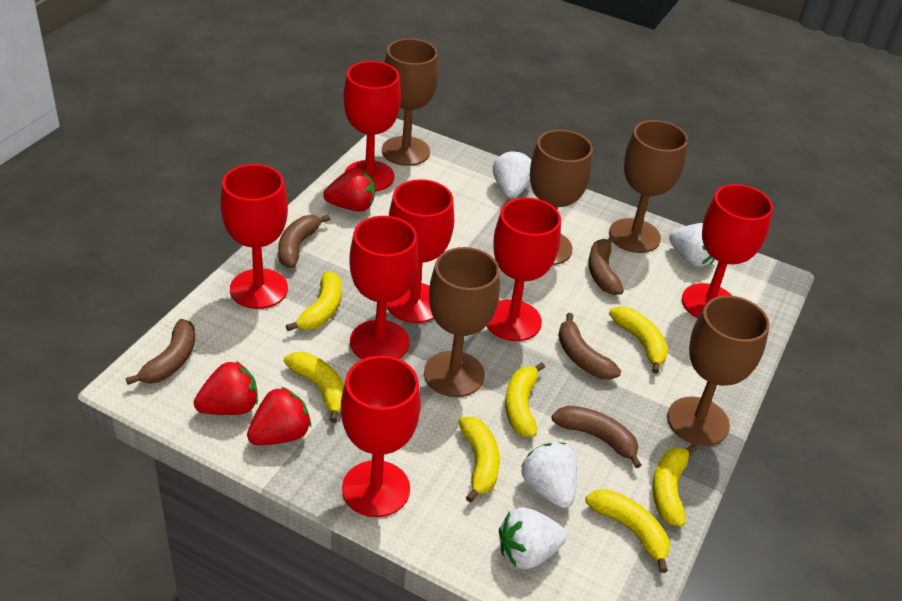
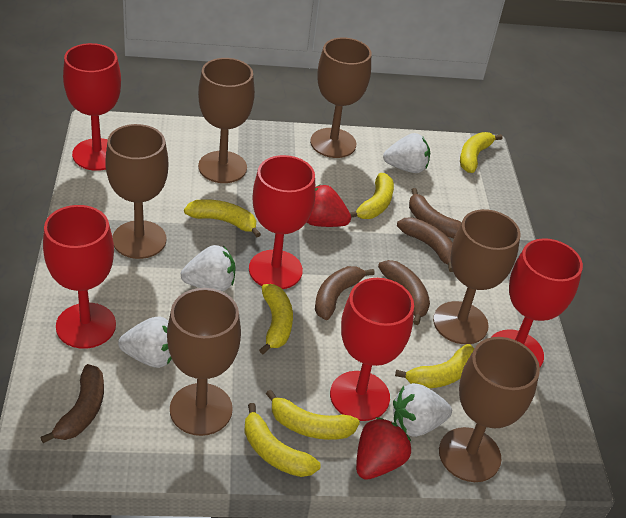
brown goblet: [382,39,439,166] [424,247,500,397] [530,130,593,265] [609,120,688,253] [667,295,770,446] = 5 -> [105,124,168,259] [167,288,241,436] [198,58,255,183] [310,38,371,158] [433,209,521,344] [439,337,540,482] = 6
red goblet: [221,164,288,309] [341,356,421,517] [343,61,401,192] [349,216,419,359] [387,179,454,323] [487,197,561,341] [682,184,773,318] = 7 -> [43,205,116,349] [63,43,121,171] [249,155,315,289] [330,278,414,421] [492,238,583,367] = 5
red strawberry: [194,361,258,415] [247,387,311,445] [323,167,375,212] = 3 -> [307,185,351,227] [356,417,411,480] = 2

